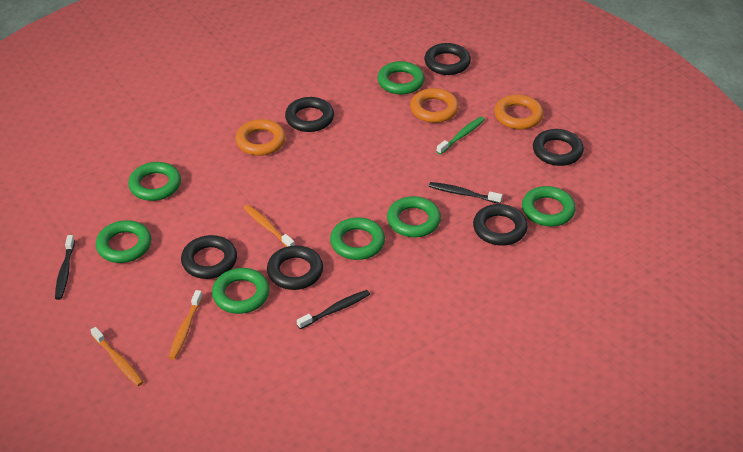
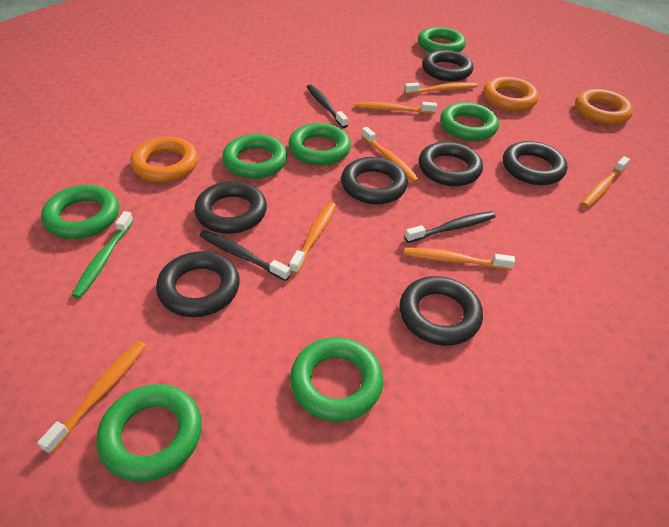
black ring: [181,235,237,279] [267,246,323,290] [285,97,334,132] [424,43,471,75] [473,204,528,246] [533,129,584,166] = 6 -> [156,251,240,317] [194,181,267,234] [341,157,408,204] [399,276,483,346] [419,142,483,186] [422,50,473,81] [503,141,568,185] = 7
orange toothbrush: [90,327,143,386] [169,290,203,359] [244,205,295,247] = 3 -> [37,341,147,454] [289,202,336,274] [355,102,437,114] [361,127,420,183] [404,82,477,94] [404,247,515,270] [581,156,630,208] = 7

